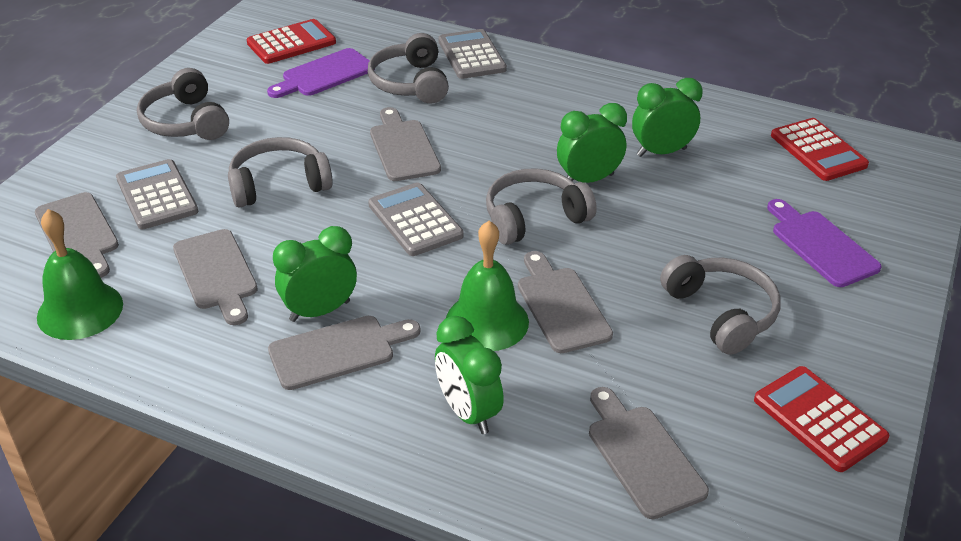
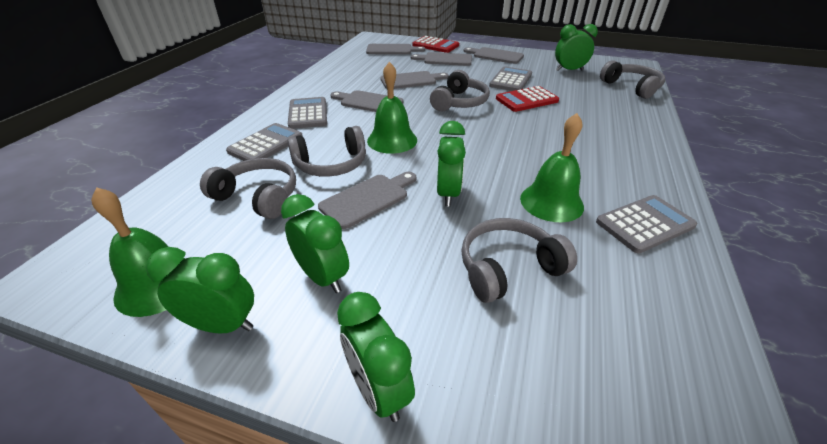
green bell: [37,209,123,340] [446,221,529,351] = 2 -> [91,187,186,317] [367,62,417,154] [520,113,584,222] = 3
green clock: [273,226,357,322] [435,316,504,434] [557,103,627,183] [632,78,703,157] = 4 -> [146,247,254,333] [281,194,349,293] [337,292,415,422] [437,121,466,206] [555,24,598,71] = 5
grey calculator: [116,159,198,229] [368,182,464,256] [438,29,507,79] = 3 -> [226,123,303,161] [288,97,327,129] [489,67,532,91] [596,195,697,253] = 4
purple cutting board: [267,48,375,98] [767,199,882,287] = 2 -> none = 0
red calculator: [247,19,336,64] [754,366,889,472] [771,118,869,181] = 3 -> [412,36,459,53] [496,86,559,112] = 2

